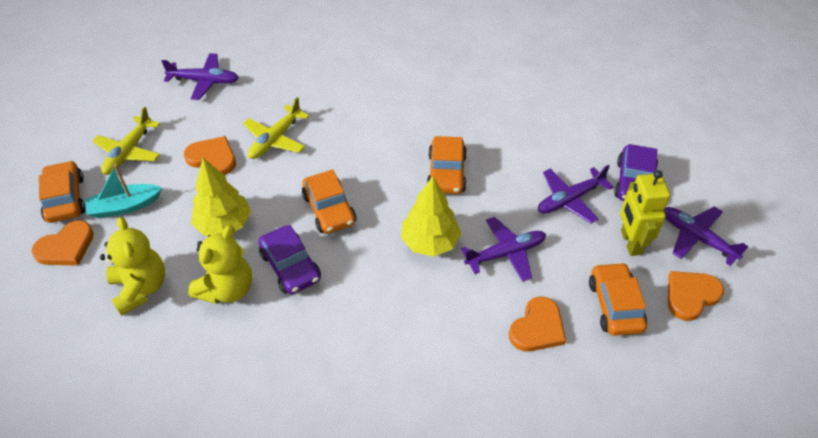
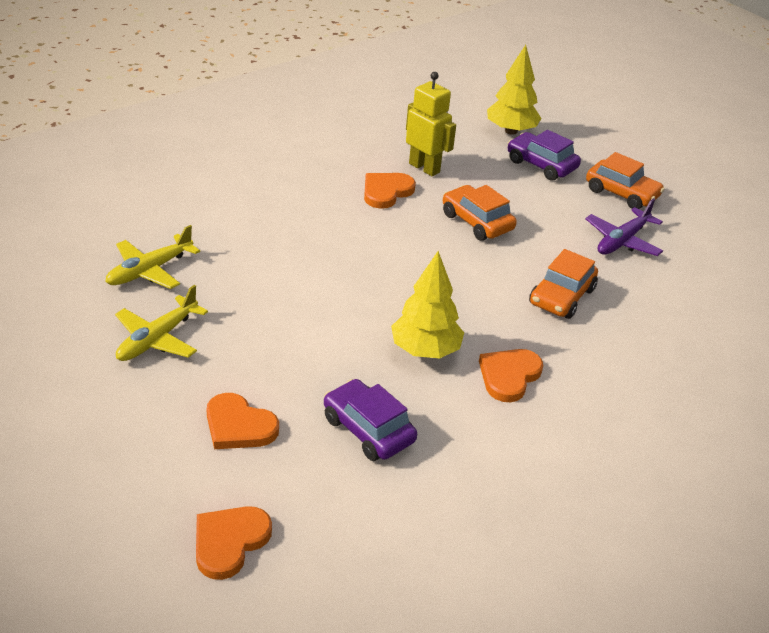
orange car: [39,160,85,223] [302,169,356,234] [427,136,467,194] [589,262,647,336] = 4 -> [443,185,517,241] [529,249,598,319] [586,152,665,209] = 3
purple plane: [162,53,239,100] [461,217,546,282] [538,165,613,224] [664,206,749,266] = 4 -> [585,198,663,256] = 1
turquoise boat: [85,164,162,218] = 1 -> none = 0
yellow teddy bear: [100,217,165,316] [188,225,252,304] = 2 -> none = 0

